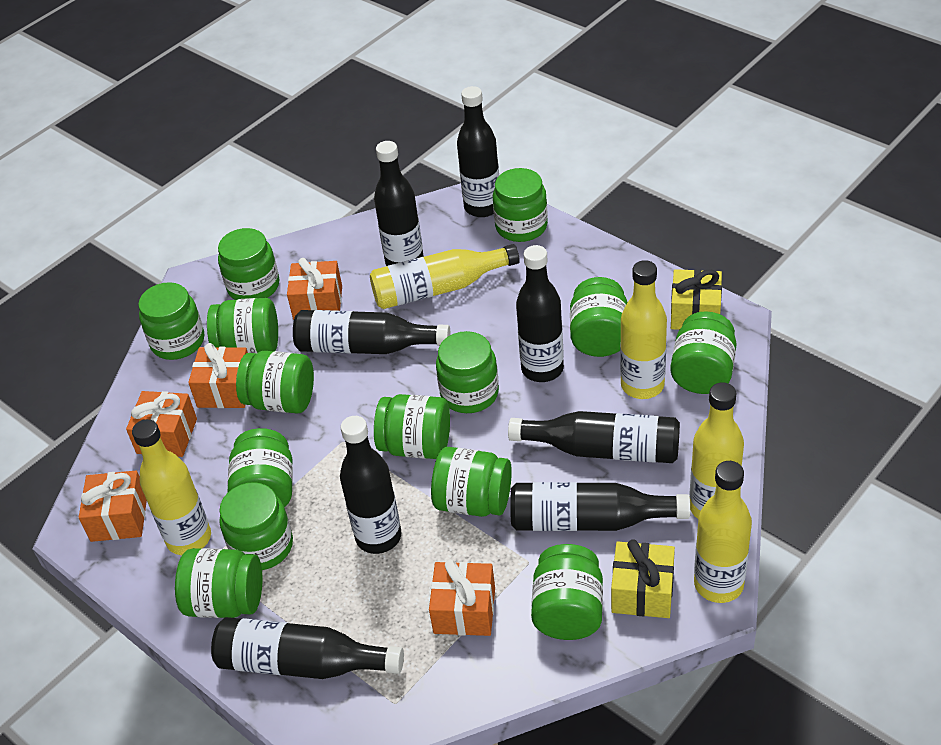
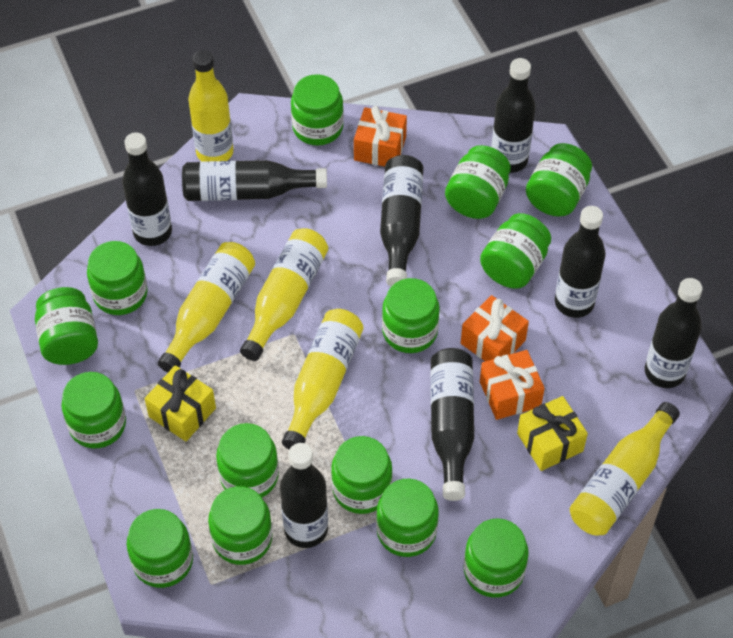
orange gift: [79,471,147,542] [126,391,197,457] [188,343,248,408] [287,258,342,320] [429,559,495,636] = 5 -> [354,106,407,167] [461,295,529,361] [480,350,545,420] = 3

